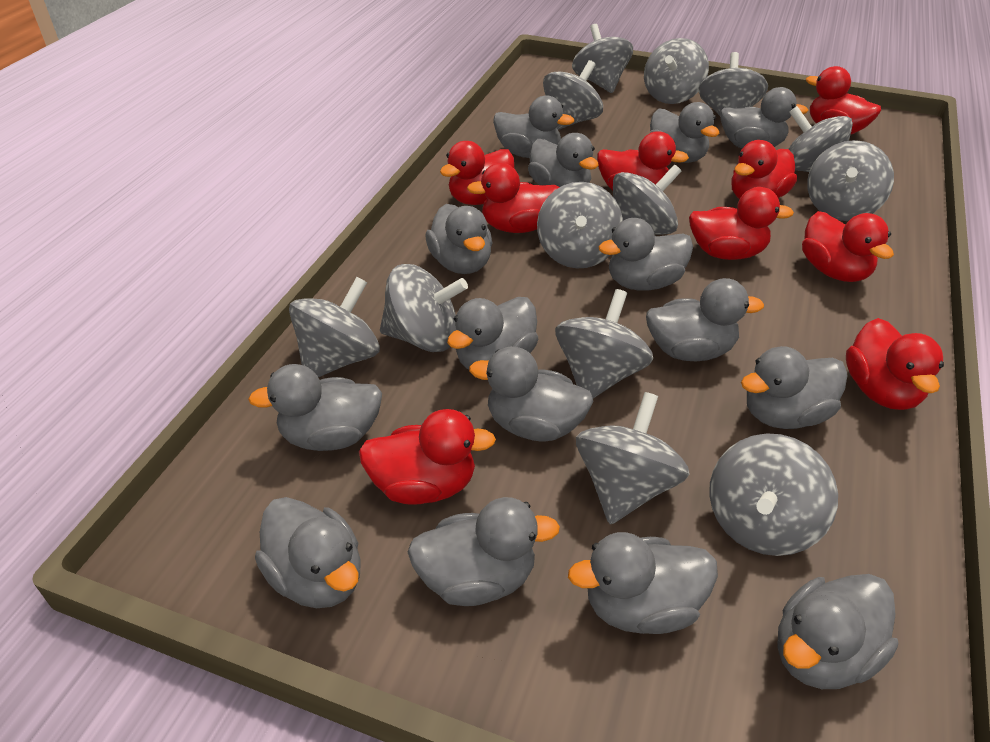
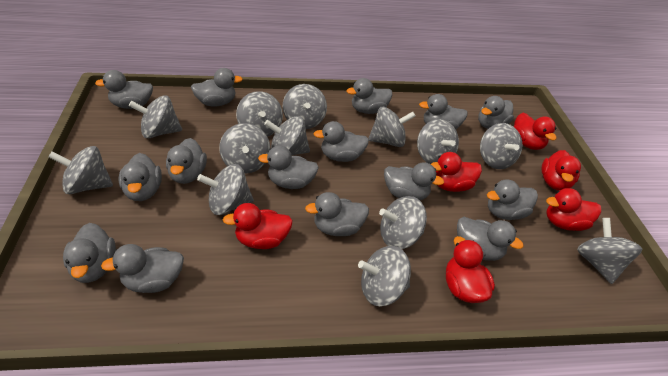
red duck: [359,409,496,505] [440,141,514,205] [467,163,559,233] [597,131,689,191] [689,187,794,260] [732,140,797,199] [802,211,894,282] [806,66,881,135] [846,318,944,410] = 9 -> [223,203,293,249] [431,152,482,192] [446,236,495,303] [513,112,557,150] [542,150,581,191] [546,188,601,231] = 6

